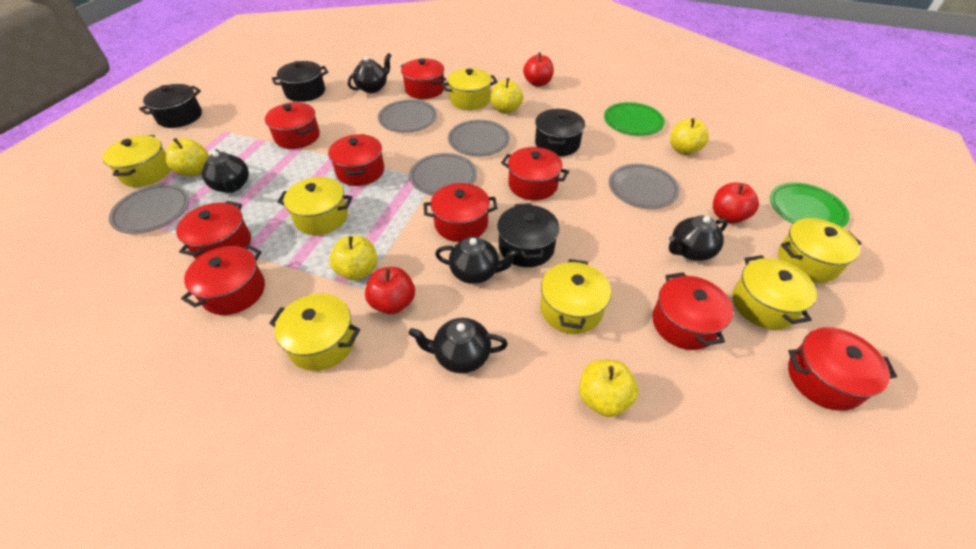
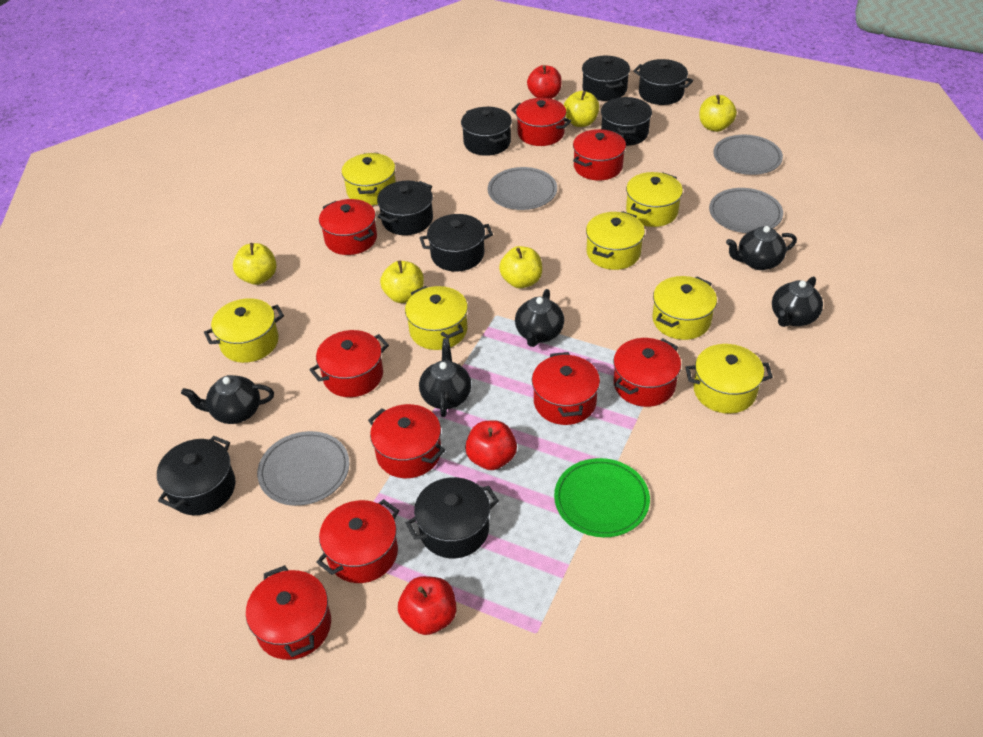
black pot: [139,84,202,128] [272,61,328,102] [497,203,560,267] [535,109,585,157] = 4 -> [157,436,236,515] [377,181,433,235] [406,477,499,558] [420,214,493,271] [461,107,512,156] [582,56,630,101] [601,97,652,146] [633,59,693,105] = 8
green plate: [604,102,665,136] [770,183,850,228] = 2 -> [554,458,650,537] = 1
grey plate: [109,184,189,234] [378,100,437,133] [409,153,477,195] [448,120,510,156] [609,164,680,209] = 5 -> [257,431,350,506] [488,167,557,210] [709,188,783,233] [713,135,783,175] = 4

